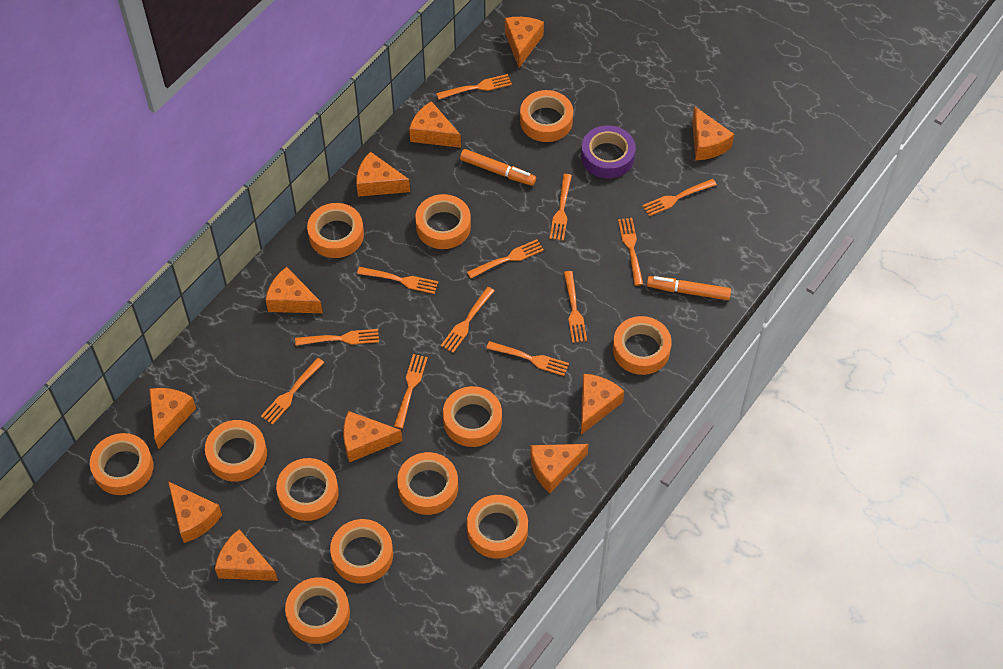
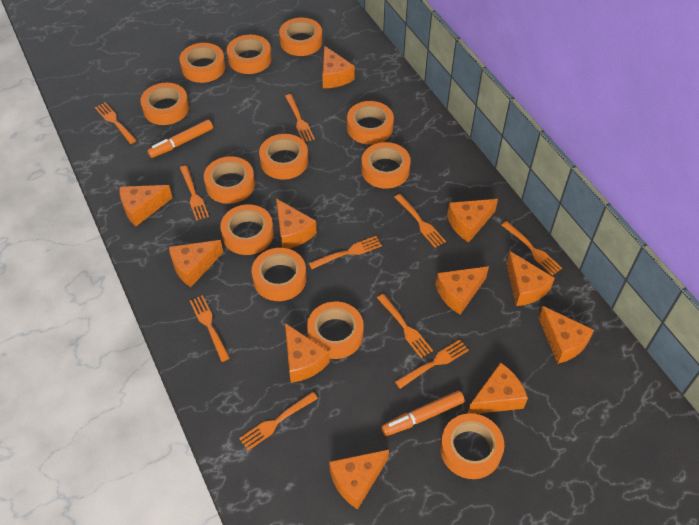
orange fork: [261,358,324,425] [295,329,379,346] [357,267,438,294] [394,354,428,429] [436,74,512,100] [441,287,495,353] [467,239,544,279] [486,341,569,376] [550,174,572,241] [564,271,587,343] [618,218,643,286] [642,179,717,216] = 12 -> [95,102,137,144] [180,165,209,221] [190,295,230,362] [239,392,318,451] [285,94,315,142] [309,236,382,269] [377,294,433,358] [394,194,446,248] [395,339,469,389] [501,221,562,276] = 10
purple tape: [581,125,636,178] = 1 -> none = 0

